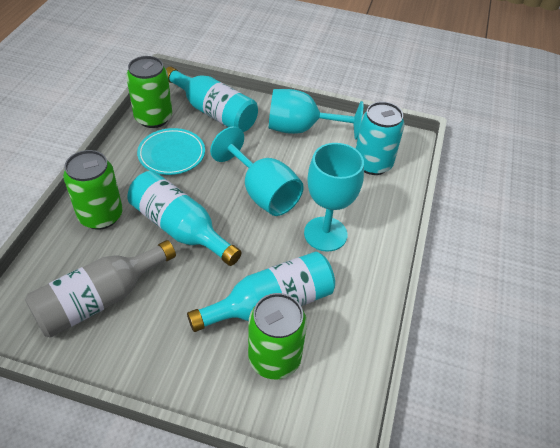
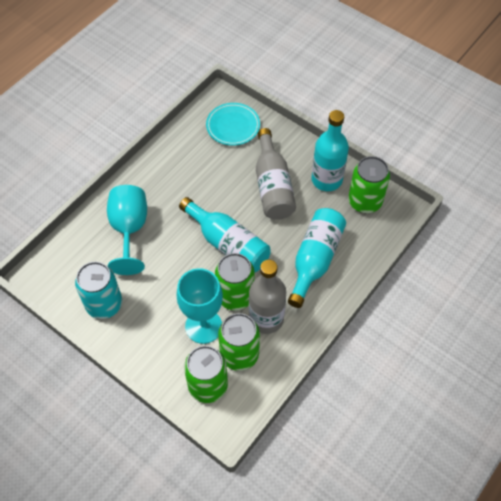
green can: [63,150,123,230] [126,56,172,128] [248,293,307,379] = 3 -> [184,346,228,403] [215,253,255,311] [218,313,260,371] [348,156,390,213] = 4
grey bottle: [25,240,176,338] = 1 -> [249,259,286,334] [256,128,296,220] = 2
turquoise goblet: [210,127,304,216] [269,89,363,140] [304,143,364,252] = 3 -> [107,185,147,275] [176,268,223,344] = 2

